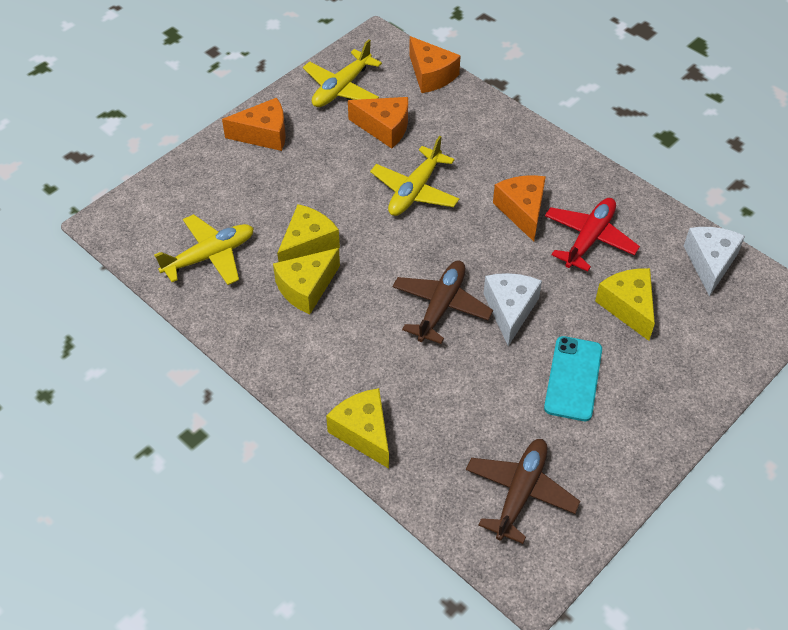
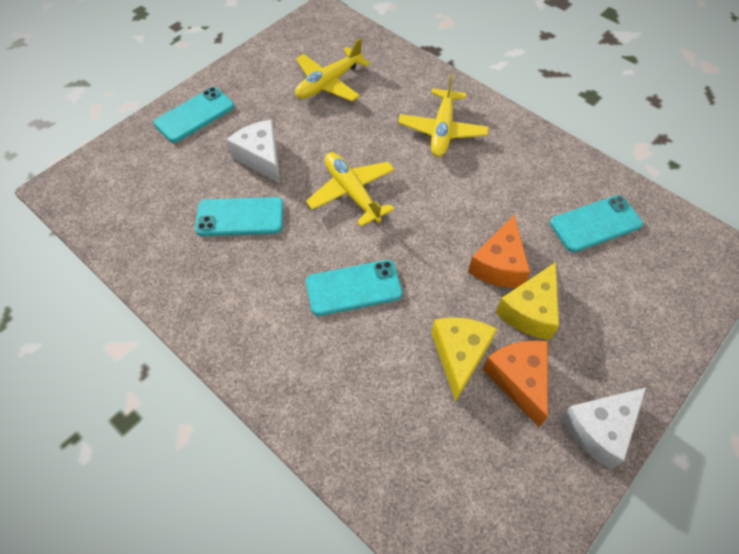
brown plane: [393,261,493,344] [466,439,580,544] = 2 -> none = 0
orange cheese: [222,98,286,151] [348,97,408,149] [409,36,461,93] [493,175,546,242] = 4 -> [468,215,530,288] [482,340,548,427] = 2
red plane: [545,198,640,272] = 1 -> none = 0
turquoise phone: [544,336,602,421] = 1 -> [154,87,234,143] [195,197,283,236] [306,260,402,316] [550,195,643,252] = 4
yellow cheese: [273,248,340,314] [277,204,340,262] [326,388,389,469] [595,268,655,341] = 4 -> [431,318,497,401] [495,262,559,340] = 2

